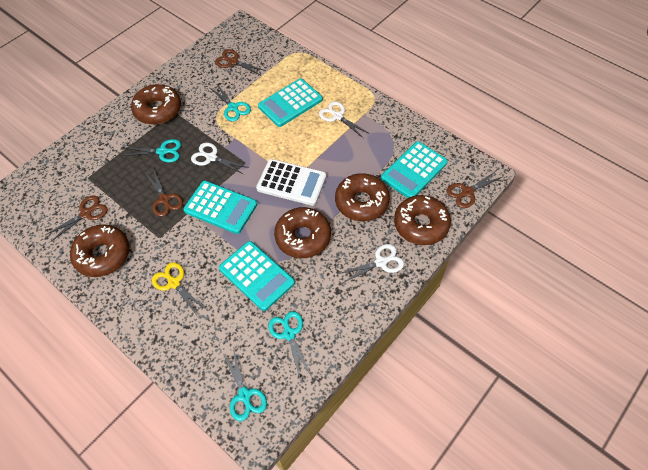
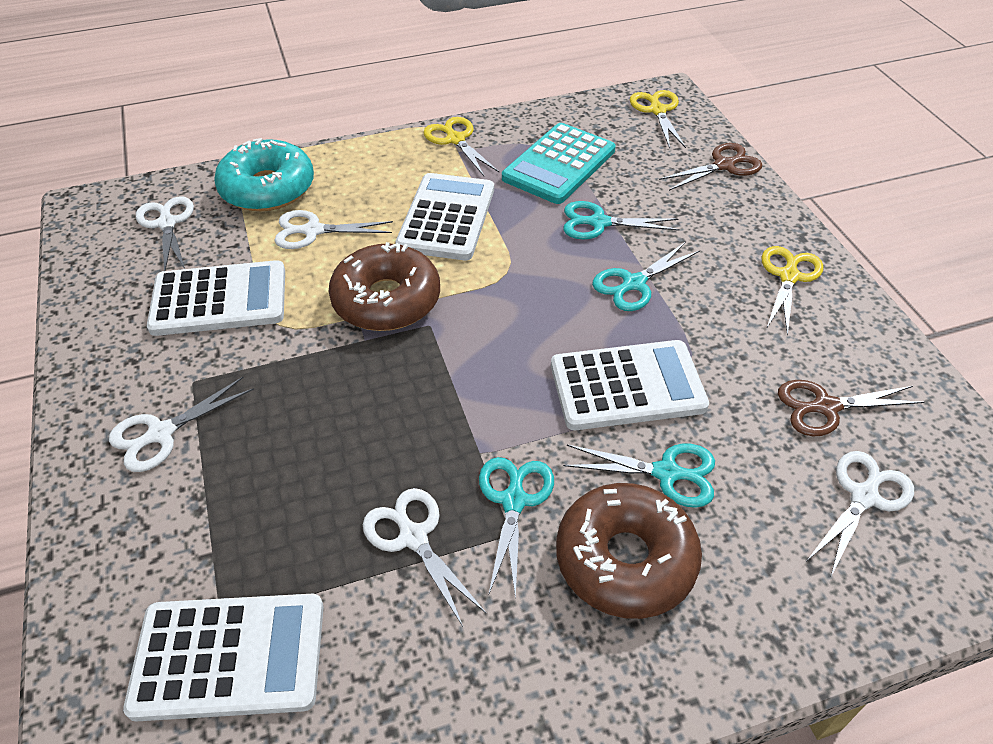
brown donut: [70,224,130,277] [131,84,181,125] [274,207,331,258] [335,173,390,221] [394,195,451,245] = 5 -> [329,242,440,331] [556,483,702,619] = 2
brown scissors: [45,195,108,242] [145,168,183,217] [215,49,266,75] [446,171,504,208] = 4 -> [659,143,762,191] [778,380,924,436] = 2
turquoise calculator: [183,181,257,234] [219,241,295,311] [258,79,323,127] [381,141,448,198] = 4 -> [502,123,616,204] = 1
turquoise donut: none = 0 -> [214,138,314,211] = 1
white calculator: [256,159,326,206] = 1 -> [123,594,324,721] [147,260,285,336] [396,173,494,260] [551,340,709,430] = 4
white scissors: [191,143,248,174] [319,101,370,139] [338,244,404,283] = 3 -> [109,377,254,472] [136,196,194,271] [274,210,393,249] [363,488,486,627] [808,451,914,578] = 5
yellow scissors: [152,262,207,317] = 1 -> [423,117,499,176] [630,90,686,149] [762,246,823,335] = 3

